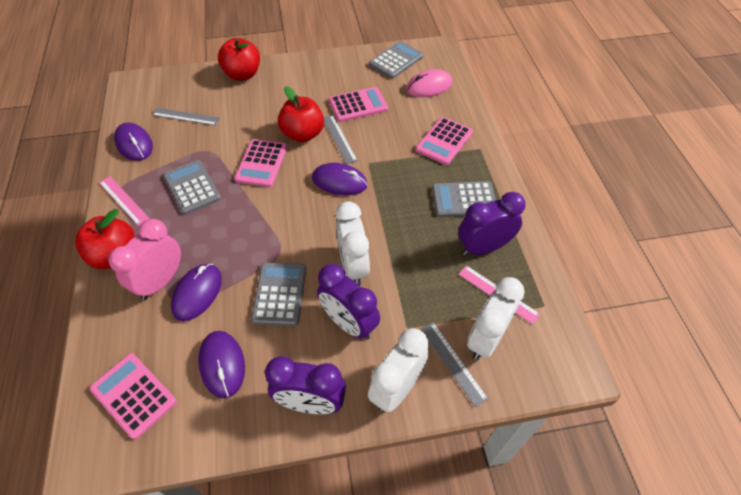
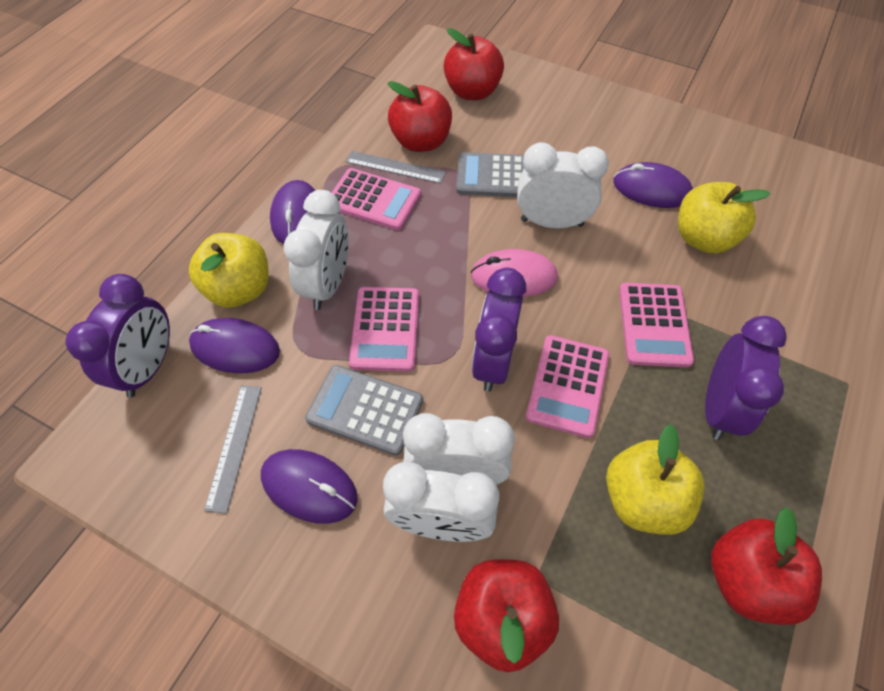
grey calculator: [163,160,221,215] [251,262,306,326] [369,41,423,79] [432,181,496,217] = 4 -> [305,365,423,456] [456,152,524,197] = 2
grey ruler: [152,108,220,126] [324,115,358,164] [421,322,488,407] = 3 -> [204,385,262,514] [346,151,446,184] = 2
pink clock: [108,219,181,300] = 1 -> none = 0
pink ruler: [99,176,150,226] [458,265,540,324] = 2 -> none = 0
red apple: [75,209,135,269] [218,38,260,81] [278,86,324,142] = 3 -> [388,81,452,152] [444,28,504,100] [454,559,559,672] [711,507,822,625] = 4
white clock: [335,202,370,286] [368,328,429,412] [467,277,525,360] = 3 -> [284,190,349,310] [383,461,499,542] [403,413,515,485] [517,142,609,228] = 4
yellow apple: none = 0 -> [189,233,269,308] [606,424,705,535] [678,182,770,254] = 3

